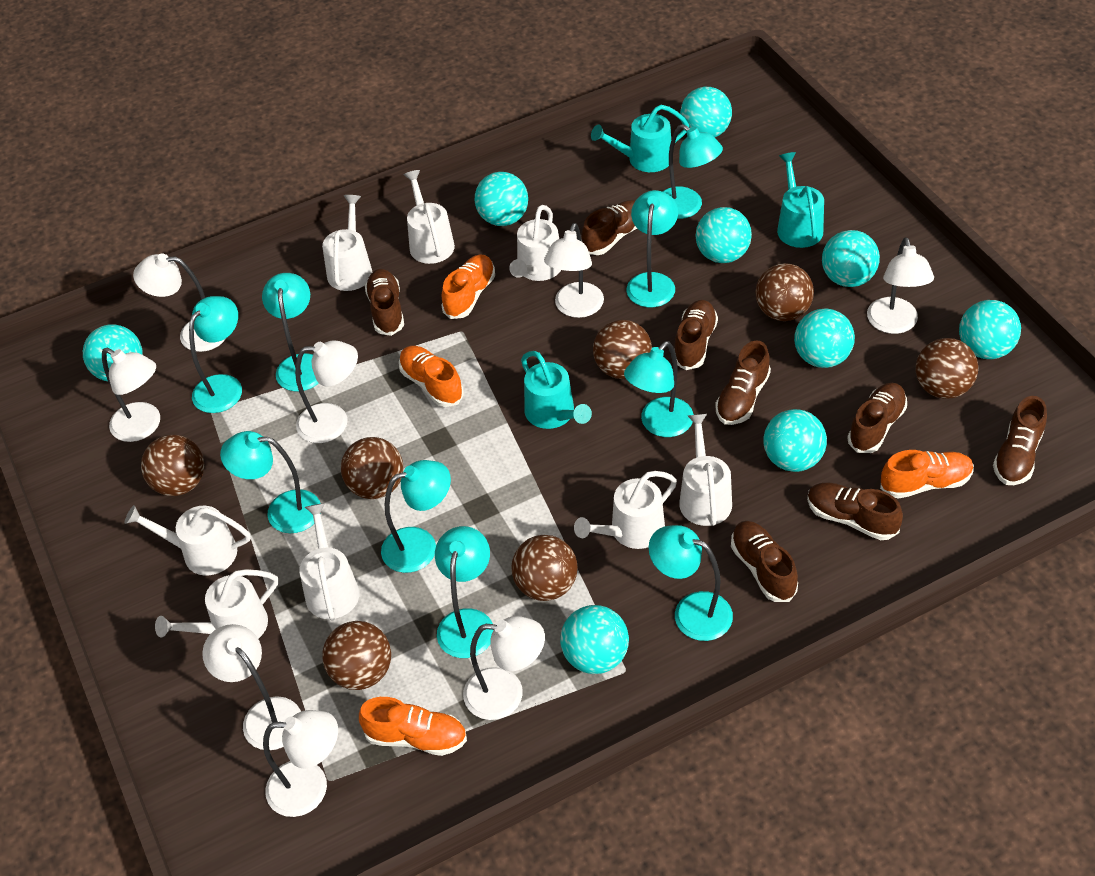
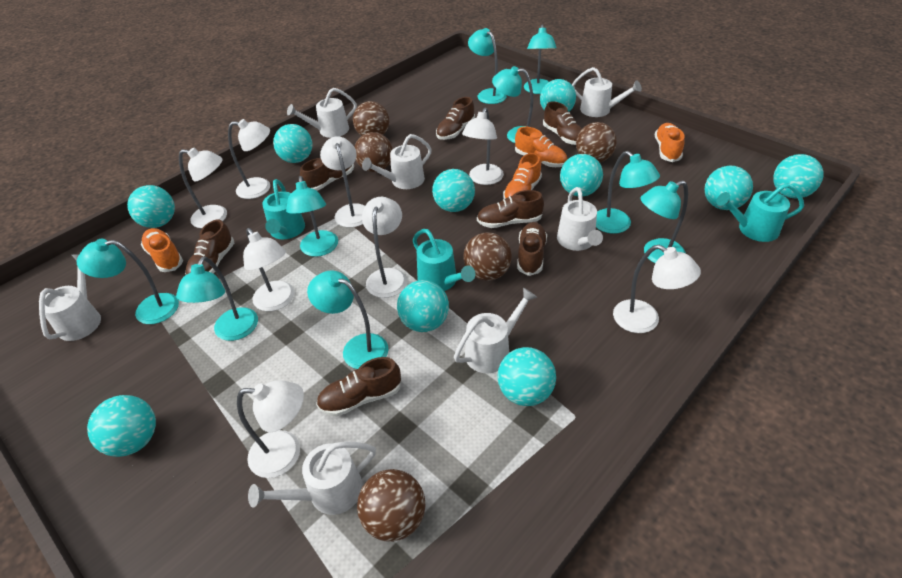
brown ball: [141,435,204,496] [323,621,391,690] [341,437,403,499] [511,535,577,601] [593,320,652,379] [755,263,814,321] [916,338,978,399] = 7 -> [353,101,390,136] [355,132,393,172] [357,469,426,542] [463,232,512,281] [576,122,617,162] = 5
brown shoe: [365,269,404,336] [582,200,637,255] [674,300,718,370] [715,341,771,425] [731,521,798,602] [807,483,903,540] [847,383,907,453] [993,396,1047,485] = 8 -> [185,219,234,275] [300,158,354,191] [316,357,402,416] [436,97,475,140] [477,190,544,228] [517,222,547,276] [543,102,582,145] = 7
turquoise ball: [83,324,143,381] [475,172,528,226] [560,605,629,674] [680,87,732,138] [695,207,752,263] [763,409,827,472] [794,308,855,368] [822,230,880,287] [959,300,1021,359] = 9 -> [87,395,156,457] [127,185,175,228] [273,124,313,163] [397,280,449,332] [432,169,475,212] [497,347,556,406] [540,79,576,112] [560,154,603,197] [704,166,753,210] [773,154,824,199] = 10
white watering can: [124,505,251,576] [155,569,278,639] [299,503,359,620] [322,195,372,291] [403,170,455,264] [509,205,561,281] [574,471,677,549] [679,414,732,526] = 8 -> [39,254,101,341] [248,441,376,515] [287,88,357,138] [362,134,432,189] [454,288,538,373] [557,187,603,251] [572,67,642,117] = 7

